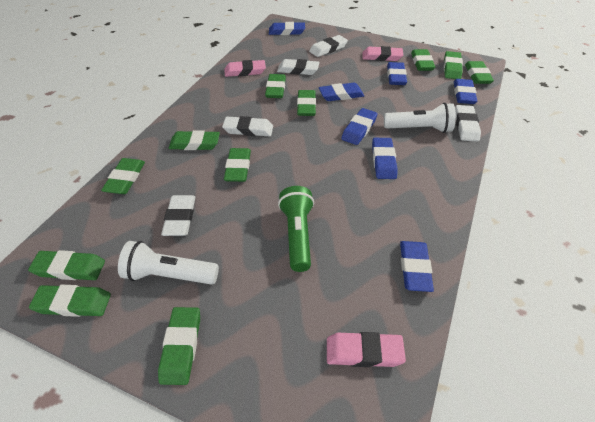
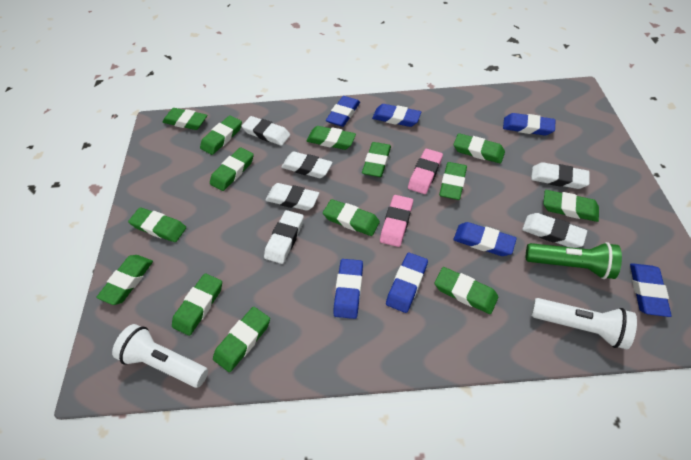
green eraser: [28,250,105,280] [29,285,111,317] [101,158,145,194] [158,307,200,385] [168,130,220,150] [224,148,251,182] [265,74,286,98] [297,90,316,116] [411,49,435,71] [444,51,463,79] [465,61,494,84] = 11 -> [96,255,153,305] [128,207,186,242] [163,108,207,130] [172,273,222,336] [200,115,242,155] [210,148,254,191] [213,307,270,372] [307,126,356,150] [323,199,380,236] [362,142,391,177] [435,267,498,314] [439,162,467,200] [454,133,505,164] [543,190,599,222] = 14
pink eraser: [225,60,266,77] [327,332,406,367] [362,46,403,61] = 3 -> [380,195,413,247] [408,149,443,194] = 2
white eraser: [161,195,195,236] [222,116,273,136] [277,59,319,75] [309,35,348,57] [455,105,481,142] = 5 -> [242,116,290,146] [264,210,304,264] [266,183,319,211] [281,152,333,178] [522,213,587,248] [531,162,590,189] = 6

